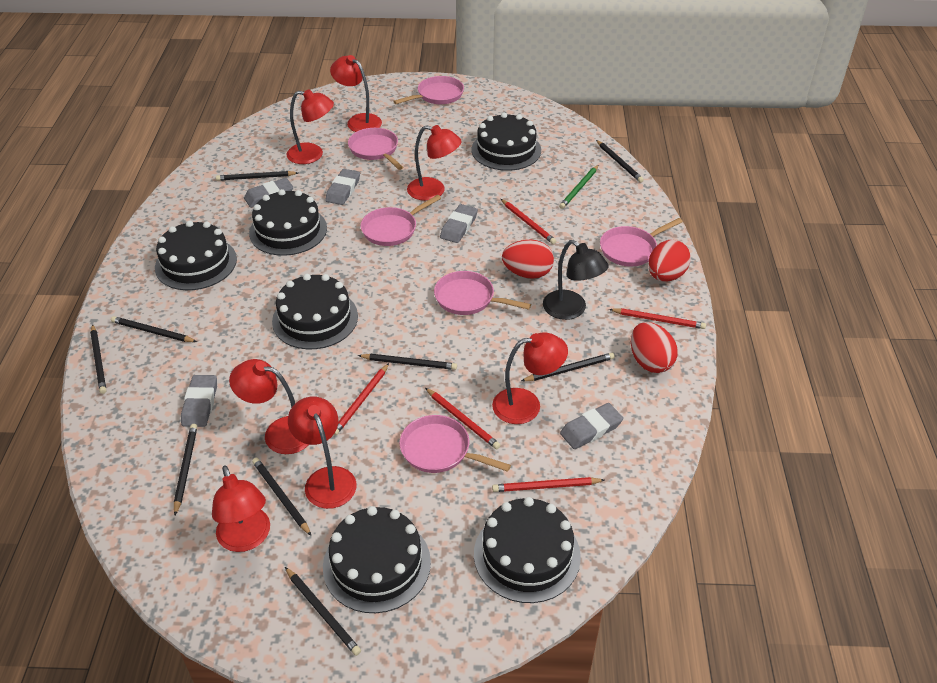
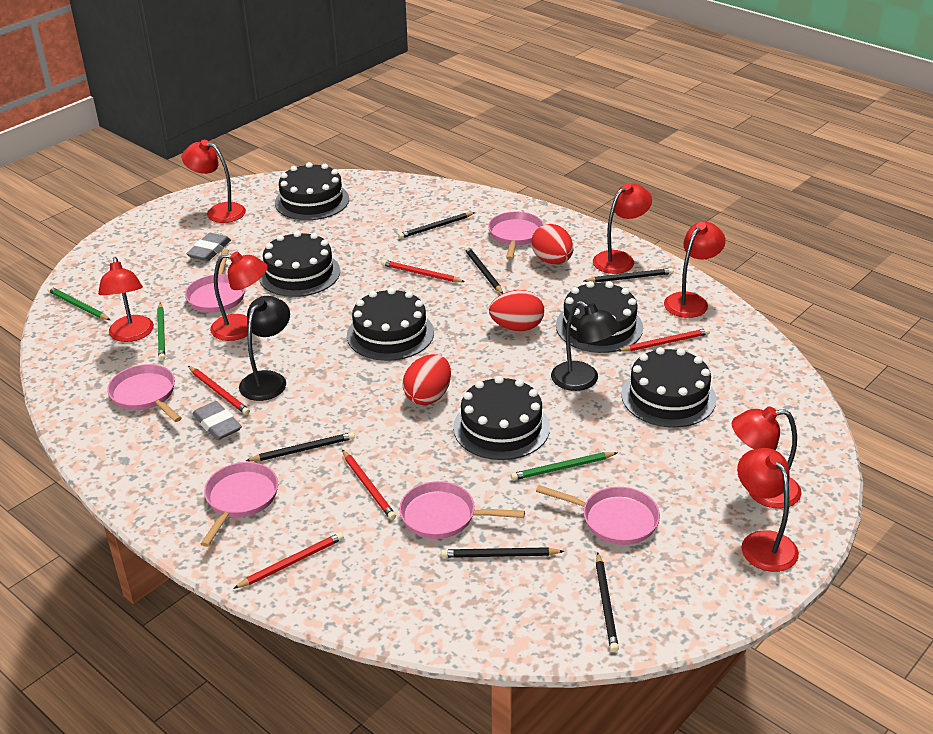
black lamp: [543,240,609,320] = 1 -> [239,296,290,401] [551,301,621,391] = 2
black pencil: [90,324,106,394] [111,316,197,342] [174,424,197,515] [216,171,298,181] [252,458,311,536] [285,567,361,656] [358,354,457,370] [521,353,615,381] [596,140,644,182] = 9 -> [246,432,355,461] [398,212,475,239] [441,547,564,558] [464,246,503,294] [584,268,674,283] [596,552,619,652] = 6
green pencil: [559,165,598,209] = 1 -> [47,286,110,320] [157,303,165,361] [511,452,617,480] = 3
grey eraser: [181,375,217,427] [244,178,293,208] [325,169,360,205] [440,204,478,243] [560,403,623,449] = 5 -> [186,233,231,261] [193,401,242,440] = 2

